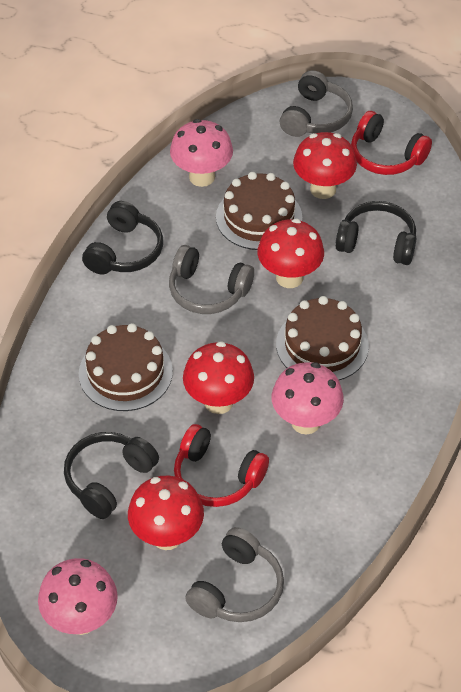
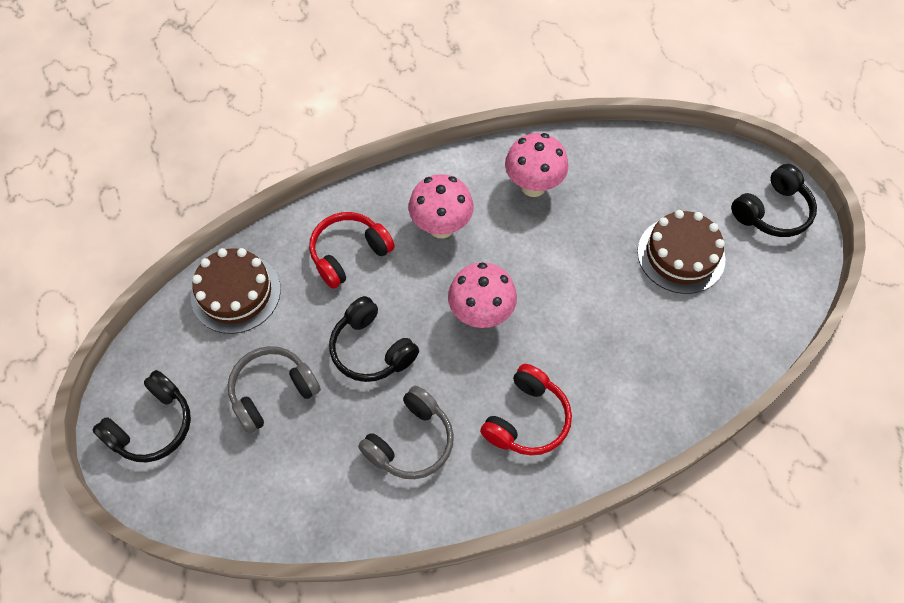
brown cake: [79,323,173,411] [216,172,302,250] [276,296,369,380] = 3 -> [191,248,281,334] [637,210,725,294] = 2
grey headphones: [169,245,254,314] [185,527,284,622] [280,70,353,137] = 3 -> [228,346,321,434] [358,386,454,479] = 2
red mushroom: [128,476,204,550] [183,341,254,414] [258,219,324,288] [293,132,357,199] = 4 -> none = 0

